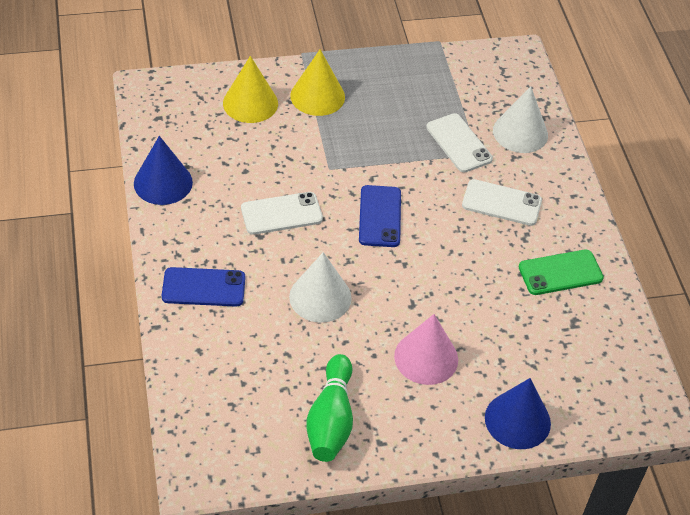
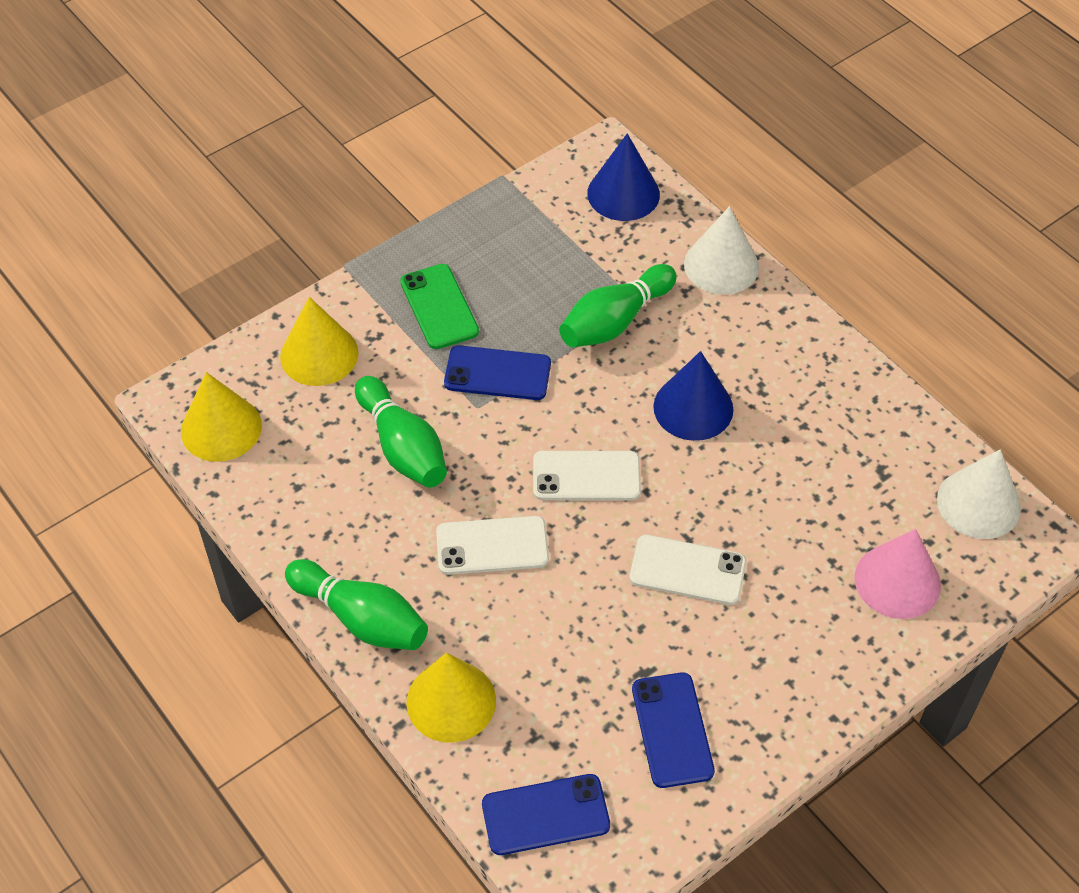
blue phone: [162,267,245,307] [359,185,401,247] = 2 -> [444,345,551,400] [482,774,610,855] [632,672,715,788] = 3
green bowling pin: [306,354,353,462] = 1 -> [285,559,428,650] [355,376,447,488] [559,264,677,347] = 3
yellow cone: [223,56,278,123] [290,49,345,116] = 2 -> [181,372,262,462] [280,297,359,386] [406,653,496,743] = 3

